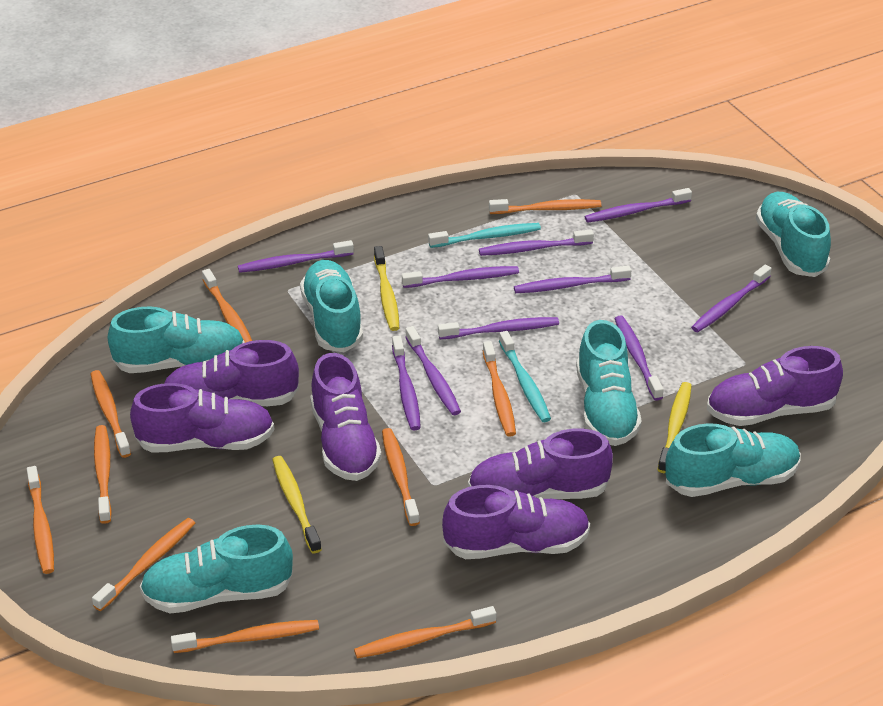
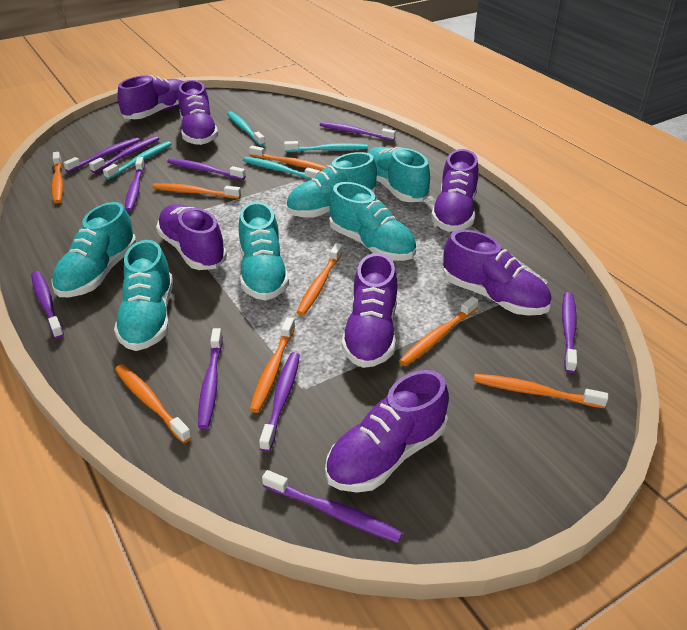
orange toothbrush: [27,466,54,574] [91,370,131,458] [92,518,195,611] [94,425,112,524] [171,620,319,653] [202,269,252,343] [354,606,497,658] [382,428,420,526] [483,341,516,437] [489,199,601,214] = 10 -> [51,152,63,204] [115,364,192,443] [152,183,241,199] [249,146,326,171] [249,317,295,413] [296,243,343,316] [399,296,478,366] [473,374,608,408] = 8
purple shoe: [130,383,274,453] [165,340,299,406] [310,353,382,481] [442,485,590,559] [468,428,613,499] [707,346,843,426] = 6 -> [117,75,183,119] [156,204,227,270] [178,80,218,145] [325,370,449,493] [342,253,397,368] [431,149,479,232] [443,230,551,315] = 7
turquoise toothbrush: [428,223,541,248] [499,331,551,422] = 2 -> [103,141,172,180] [227,111,265,146] [243,157,320,180] [284,141,368,152] = 4
yellow toothbrush: [272,456,322,553] [374,246,399,331] [658,382,692,473] = 3 -> none = 0

